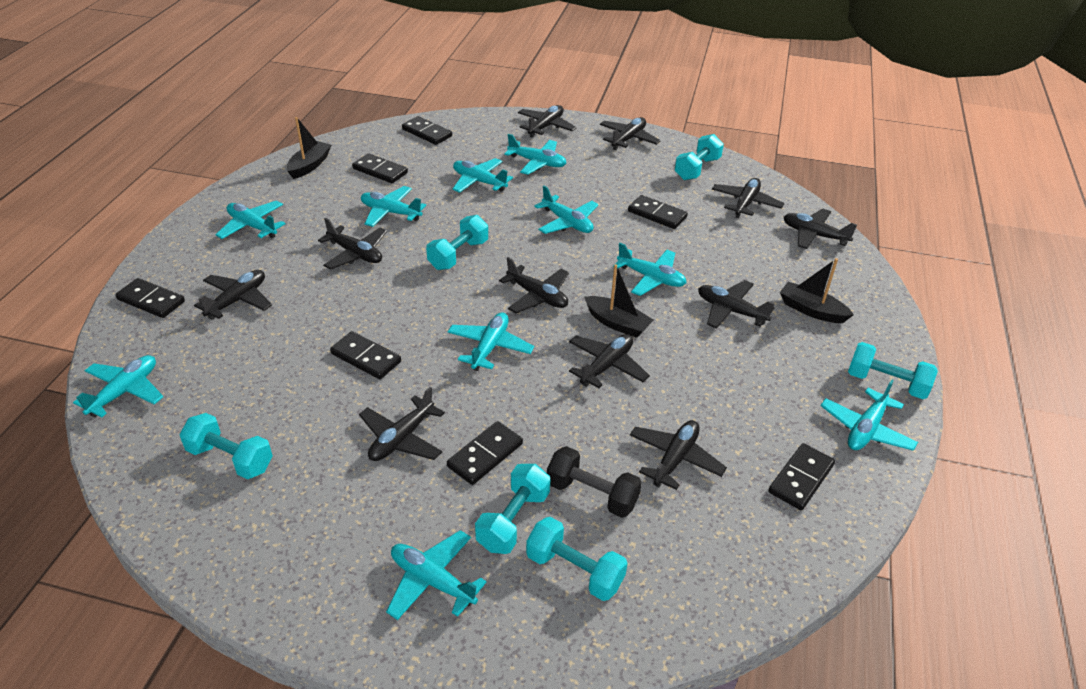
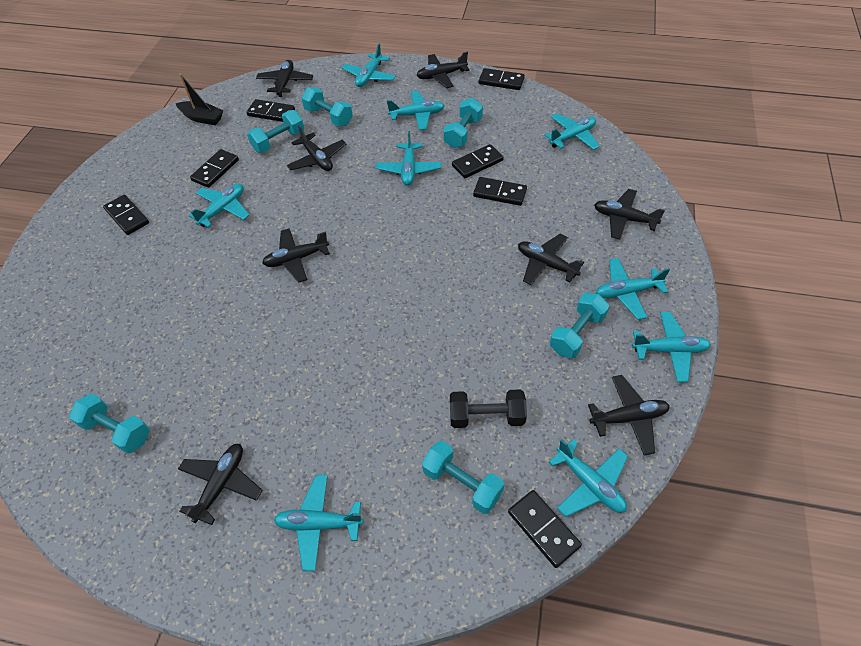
black boat: [286,117,331,179] [584,264,653,338] [780,258,854,323] = 3 -> [176,73,223,125] = 1
black plane: [194,270,272,319] [318,218,387,270] [359,387,445,461] [499,257,569,313] [518,105,577,138] [569,334,650,388] [600,117,661,150] [630,420,727,490] [698,280,775,329] [712,178,785,218] [784,208,857,249] = 11 -> [178,444,262,525] [256,60,313,97] [262,228,330,283] [287,125,346,171] [416,51,469,88] [518,234,584,285] [588,375,670,455] [594,189,665,239] = 8
turquoise plane: [73,355,163,418] [215,200,285,239] [361,186,426,227] [386,530,487,620] [447,312,534,371] [452,158,513,193] [504,134,566,175] [534,186,598,234] [613,243,687,296] [820,380,918,451] = 10 -> [189,184,250,228] [274,475,363,571] [342,44,396,87] [376,131,441,186] [387,91,444,130] [544,113,600,150] [549,439,628,517] [596,258,670,320] [632,312,711,382] = 9

